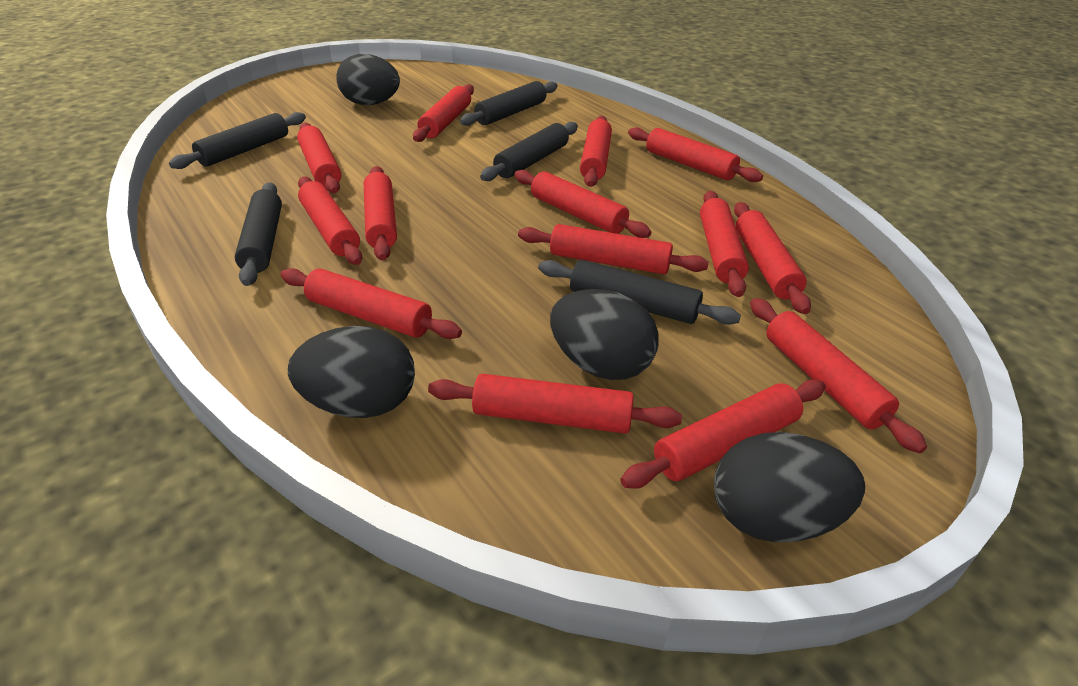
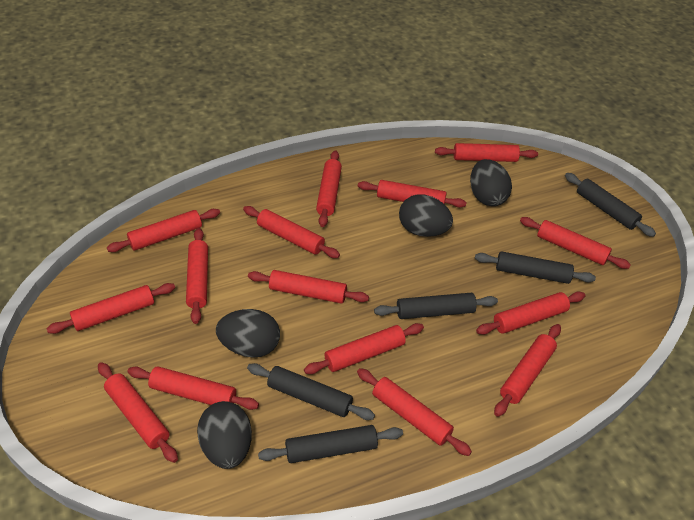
red rolling pin: [281,268,462,339] [297,123,341,193] [298,177,362,265] [364,166,397,260] [413,84,474,142] [428,374,682,434] [514,170,651,238] [518,224,709,274] [580,116,612,187] [621,380,826,489] [628,127,763,182] [700,191,749,297] [734,202,811,314] [750,298,927,453] = 14 -> [46,283,175,334] [98,362,178,463] [107,209,220,252] [127,366,259,410] [186,228,208,324] [243,206,340,258] [248,270,369,304] [304,323,424,374] [316,150,342,227] [357,368,472,456] [358,180,467,208] [435,143,538,162] [476,291,585,335] [494,324,561,417] [520,217,631,269] = 15

